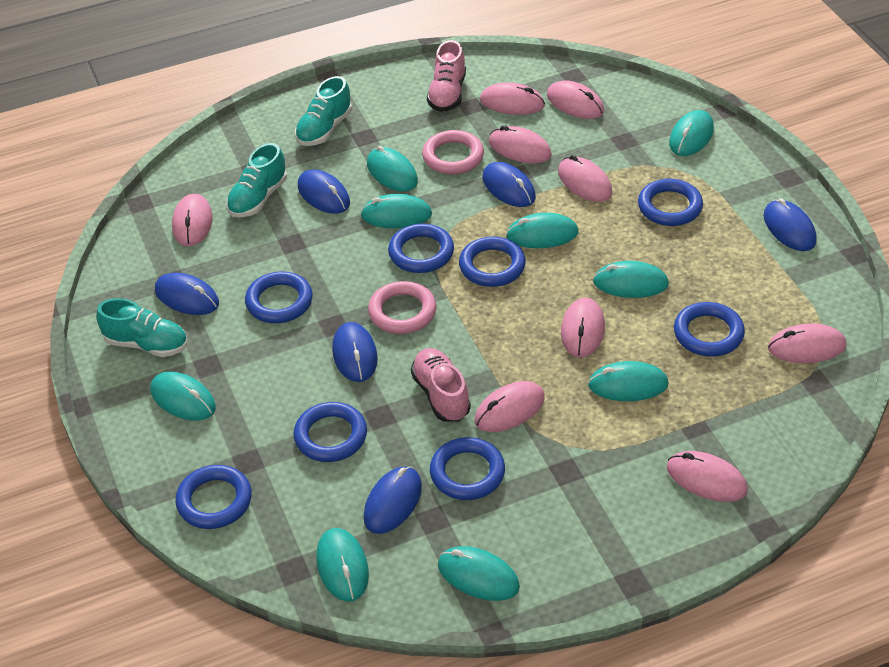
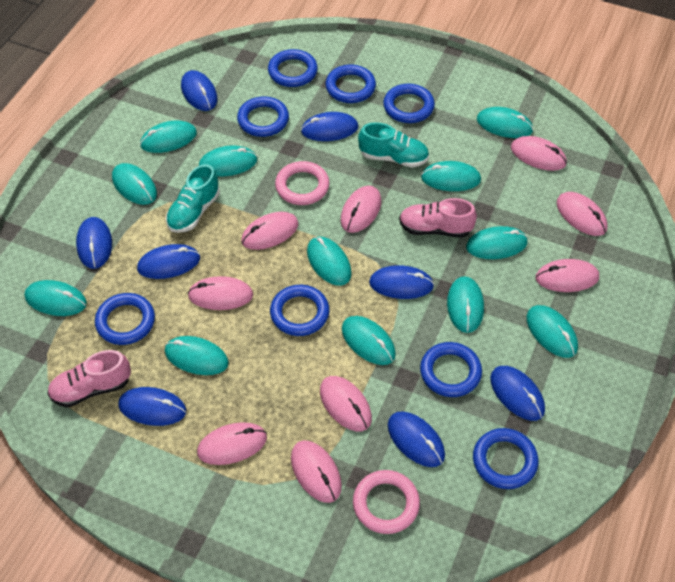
blue mouse: [155,273,219,315] [298,169,350,214] [332,322,378,382] [363,466,422,534] [483,162,536,207] [764,198,817,251] = 6 -> [76,217,112,269] [118,387,186,426] [137,244,200,279] [181,70,217,111] [301,112,358,141] [369,265,434,299] [388,411,445,467] [490,366,545,421] = 8
turquoise mouse: [150,372,216,421] [316,528,369,602] [360,194,432,228] [367,146,418,192] [438,546,520,601] [506,213,579,248] [588,361,669,401] [593,261,669,298] [669,110,714,156] = 9 -> [24,280,87,316] [112,163,157,205] [140,121,197,153] [165,336,229,375] [199,146,257,177] [307,237,352,286] [342,316,396,365] [421,161,481,191] [447,276,484,333] [466,226,528,259] [477,107,533,138] [527,305,578,358] = 12
turquoise shoe: [96,298,188,357] [226,143,287,217] [295,76,352,146] = 3 -> [166,164,220,233] [358,122,429,168] = 2

